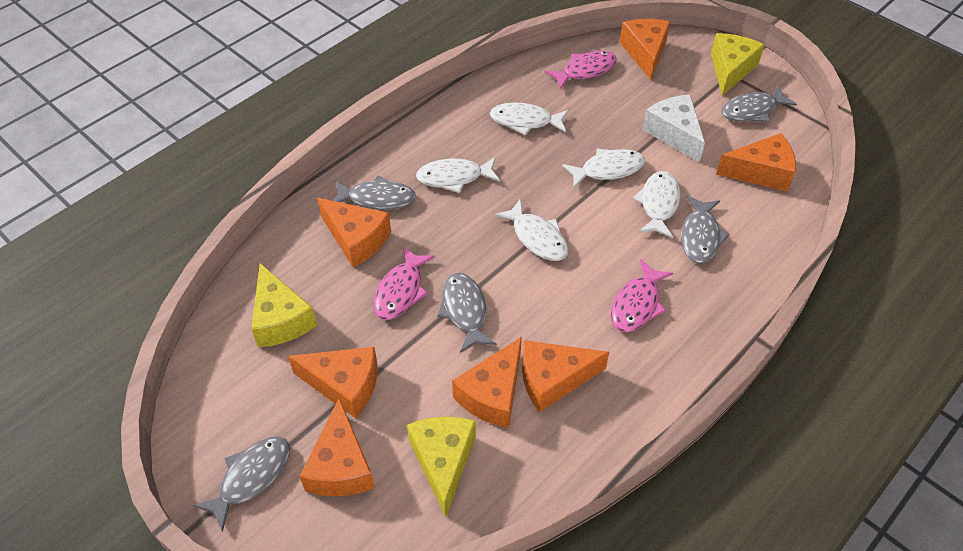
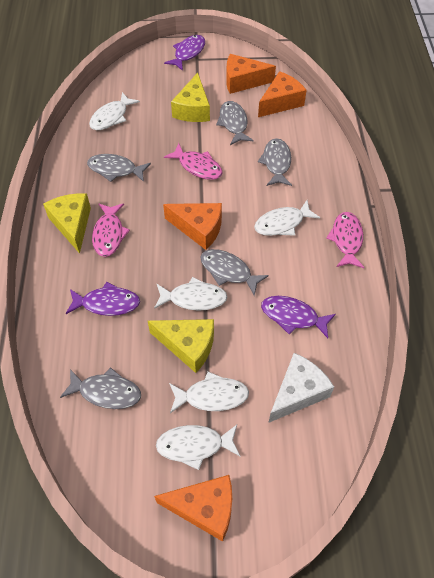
orange cheese: [288,347,378,419] [299,398,375,496] [317,198,391,267] [452,337,522,428] [522,340,609,412] [619,19,670,80] [716,133,796,192] = 7 -> [154,475,232,542] [163,203,222,250] [226,54,276,94] [258,71,307,117] = 4
purple fish: none = 0 -> [66,282,140,316] [164,35,205,71] [261,296,336,338] = 3

